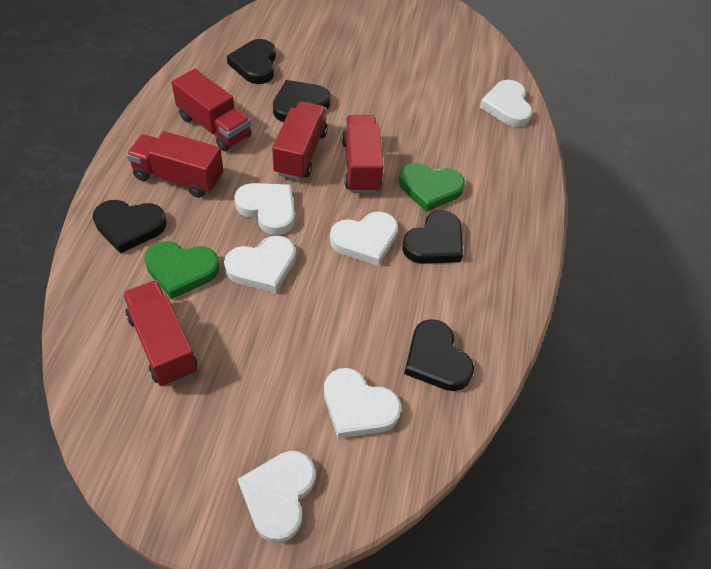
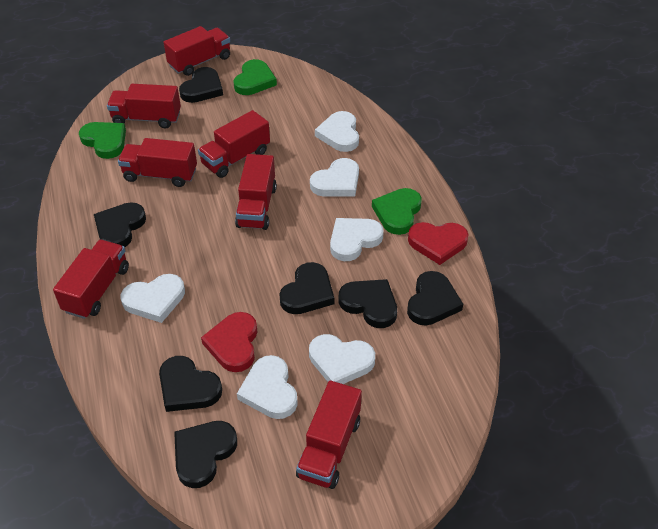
black heart: [93,200,167,254] [227,39,276,84] [273,80,330,122] [402,210,463,264] [404,319,474,391] = 5 -> [94,202,146,247] [159,356,222,412] [174,421,237,488] [179,67,223,103] [279,262,334,314] [338,279,397,328] [407,271,463,326] = 7
green heart: [144,241,219,299] [398,163,465,212] = 2 -> [79,122,126,159] [233,59,277,95] [372,188,422,235] = 3
red heart: none = 0 -> [201,312,257,372] [408,222,469,265] = 2
red truck: [122,280,197,386] [127,131,224,198] [172,69,252,151] [272,101,328,180] [342,115,384,193] = 5 -> [53,240,129,319] [107,84,181,128] [118,138,197,187] [164,26,230,76] [198,110,270,178] [235,154,277,230] [296,381,362,489] = 7

